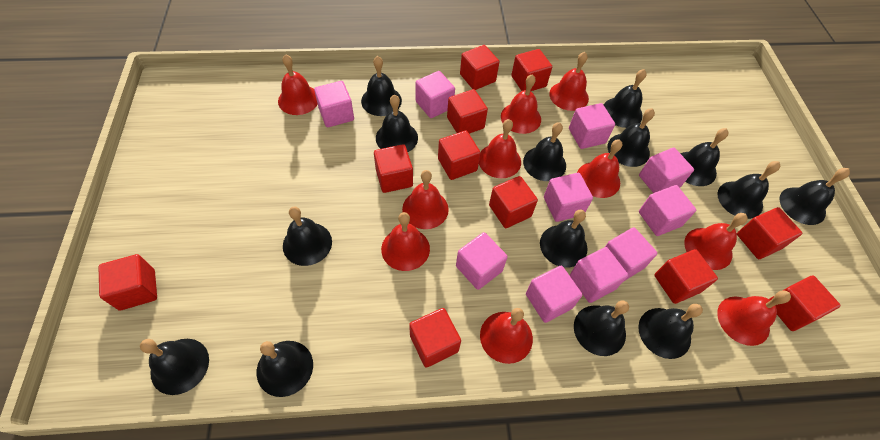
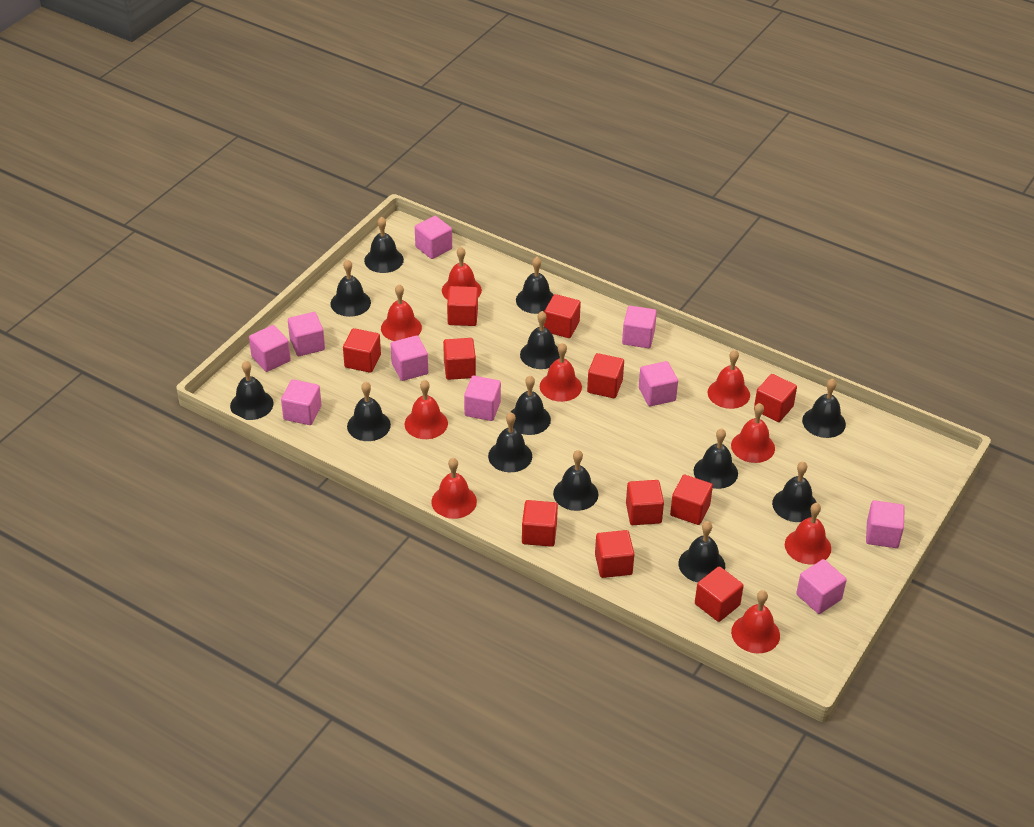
black bell: [140,339,209,395] [257,341,313,397] [283,206,332,266] [361,56,402,116] [376,95,418,152] [523,122,566,181] [540,210,588,267] [574,300,629,356] [604,69,646,128] [608,108,655,167] [638,304,703,359] [680,128,728,186] [718,161,780,219] [779,168,850,225] = 14 -> [230,361,273,420] [331,259,371,317] [347,382,391,441] [364,217,404,273] [488,412,532,472] [511,376,551,435] [516,257,554,314] [520,311,560,369] [553,450,598,511] [678,521,725,582] [693,428,738,489] [772,461,817,522] [802,379,846,438] = 13
red bell: [278,54,318,115] [381,212,430,271] [402,170,449,229] [479,119,521,178] [480,308,533,364] [501,74,541,134] [549,52,589,111] [577,139,622,198] [684,213,748,270] [717,290,791,346] = 10 -> [381,284,422,341] [405,380,448,439] [431,458,477,519] [442,247,482,300] [540,343,582,402] [707,350,750,409] [731,403,775,463] [731,590,780,653] [785,503,831,564] = 9

